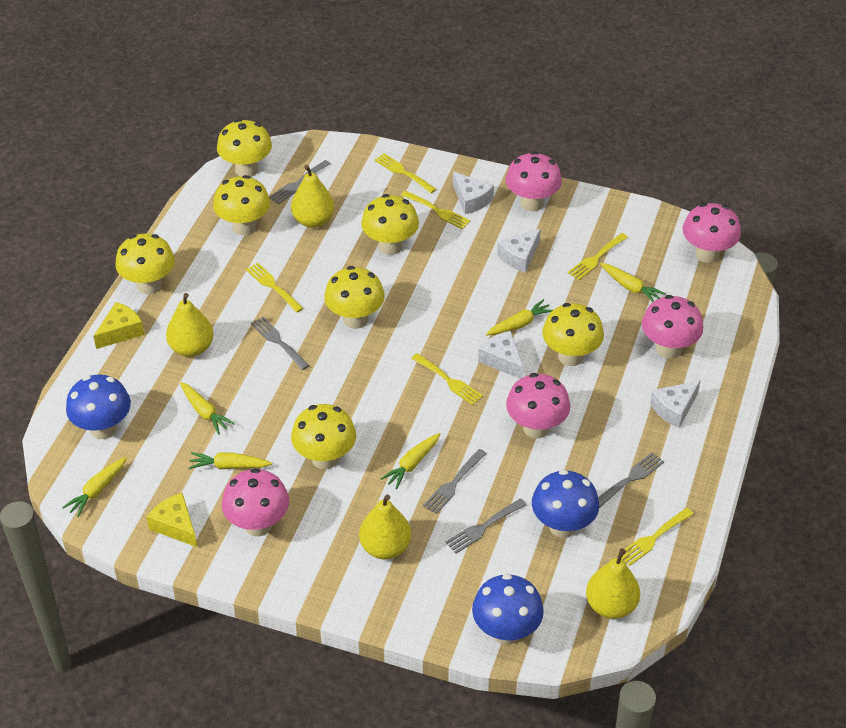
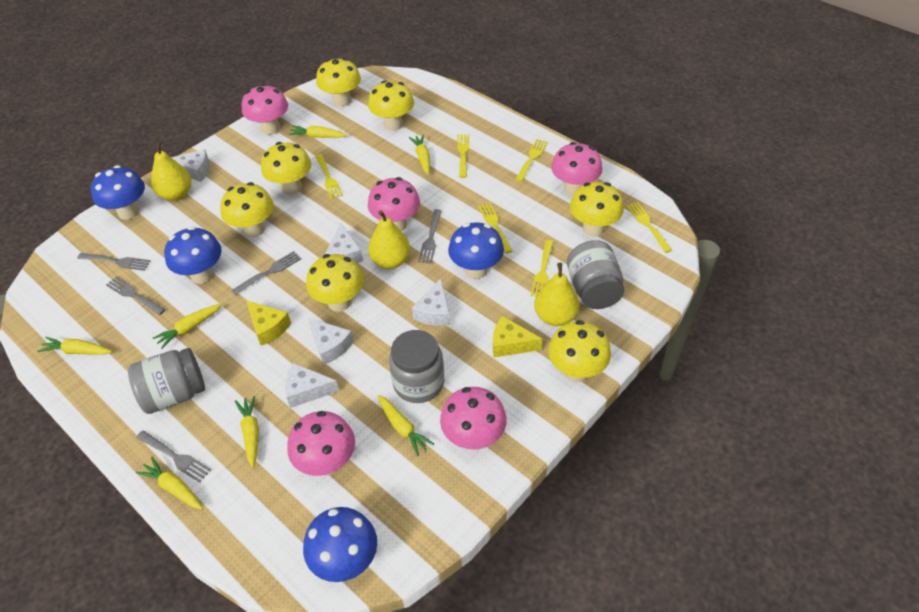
blue mushroom: [66,375,131,439] [472,574,544,645] [532,470,599,538] = 3 -> [91,165,145,220] [164,226,222,284] [303,507,377,582] [448,222,504,279] = 4
grey jar: none = 0 -> [128,348,205,414] [389,330,444,403] [567,240,624,309] = 3
white cheese: [453,171,494,214] [478,331,524,379] [497,229,541,273] [650,380,701,428] = 4 -> [171,149,210,182] [285,363,339,408] [308,318,354,365] [325,224,363,264] [412,279,450,326] = 5
yellow carrot: [62,457,127,517] [180,382,235,434] [189,452,272,469] [380,433,440,489] [486,299,553,335] [600,263,666,302] = 6 -> [37,337,112,355] [136,457,203,510] [153,303,222,349] [235,396,259,468] [288,125,347,138] [378,395,434,456] [409,135,430,175] = 7
yellow pear: [166,293,214,357] [291,165,335,228] [359,494,412,560] [586,548,640,619] = 4 -> [151,141,191,201] [368,210,410,269] [534,263,580,326] = 3

